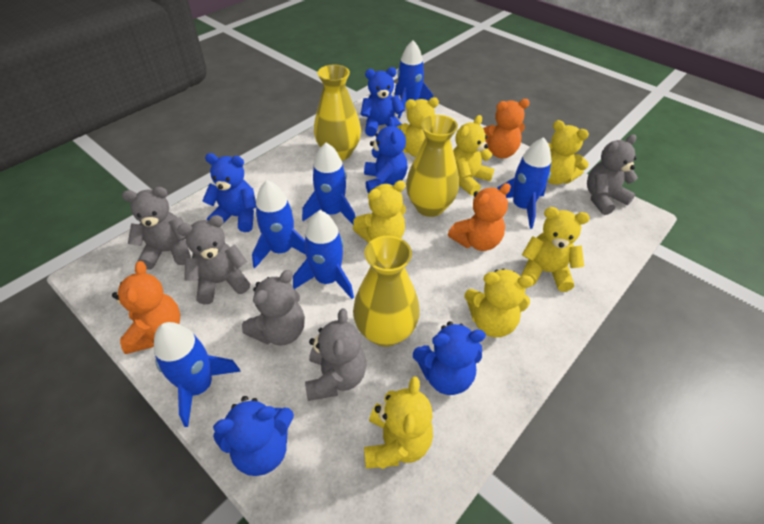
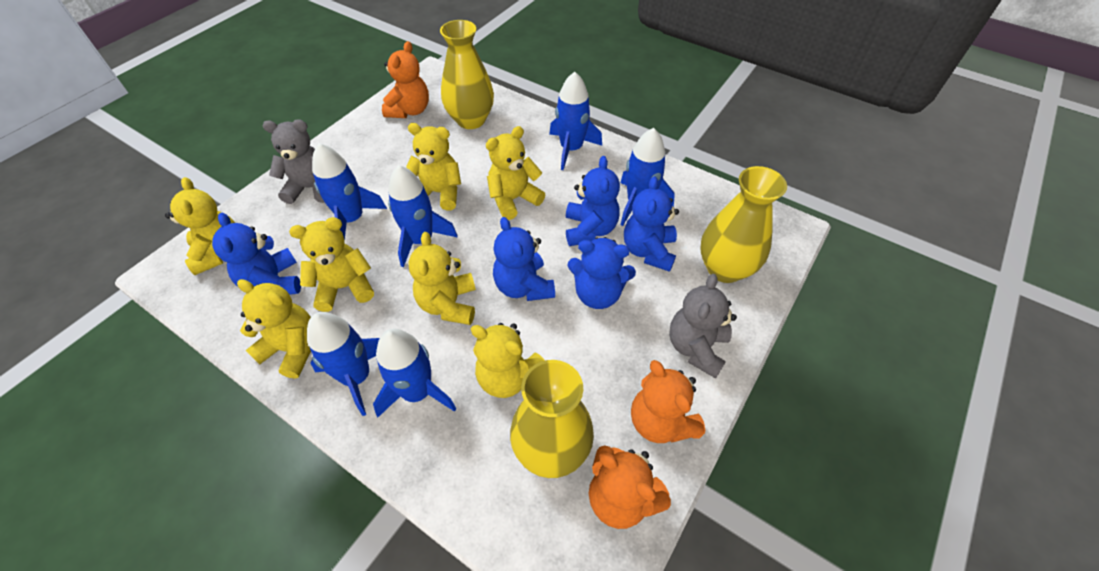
grey teddy bear: [122,187,191,270] [177,215,250,305] [242,270,305,346] [305,309,367,401] [587,134,638,215] = 5 -> [263,119,324,204] [669,274,737,378] = 2

